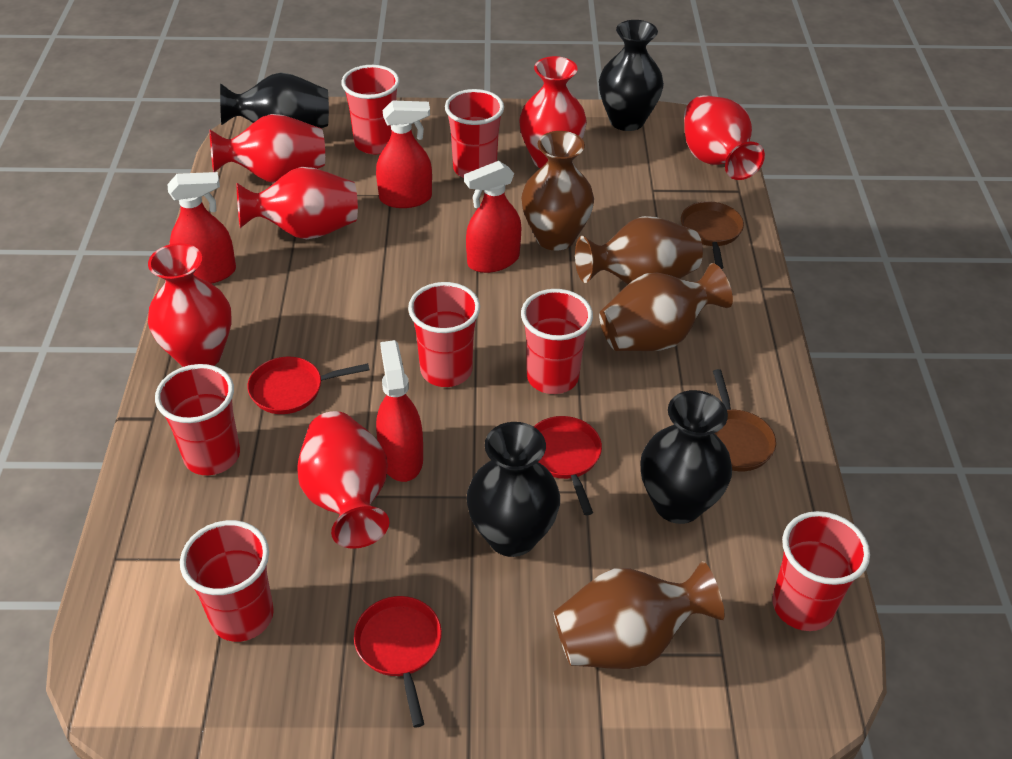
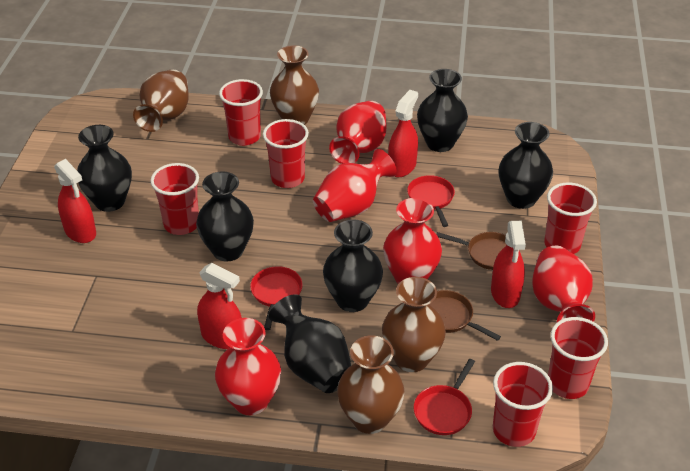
black vase: [220,72,329,128] [467,422,560,557] [599,20,664,131] [640,390,732,524] = 4 -> [77,125,132,212] [196,171,254,261] [269,294,351,393] [323,219,383,312] [417,69,468,152] [499,122,553,209] = 6
red cup: [155,364,240,475] [180,520,274,642] [341,65,400,155] [408,282,480,387] [445,89,504,178] [521,289,593,394] [772,511,870,631] = 7 -> [150,163,199,235] [219,79,263,146] [263,119,309,188] [493,362,553,447] [544,182,597,254] [548,317,608,399] = 6
red vase: [148,243,231,367] [210,114,325,183] [237,167,358,239] [297,411,389,549] [519,56,587,168] [684,95,765,180] = 6 -> [215,318,281,415] [313,149,397,222] [329,101,387,164] [383,198,442,284] [532,246,595,322] = 5

